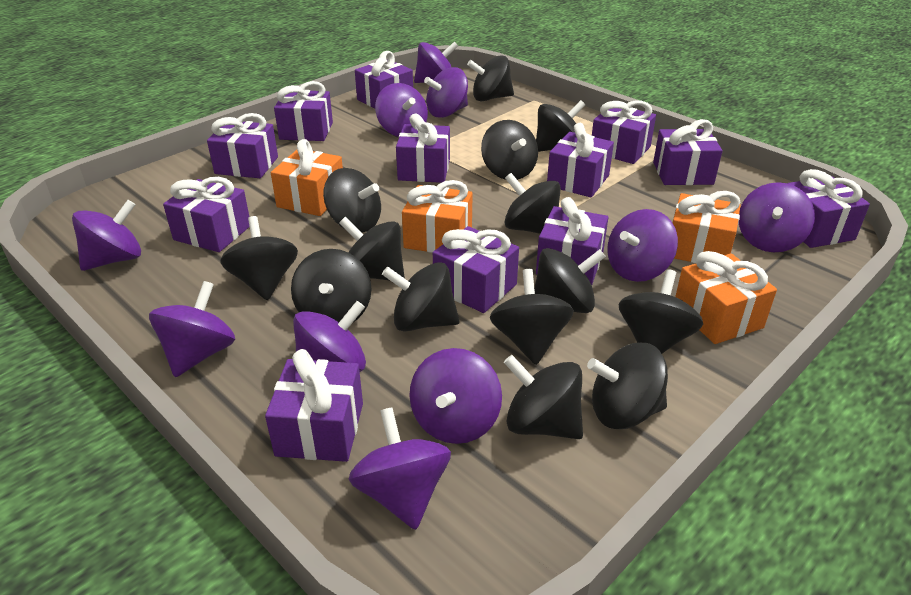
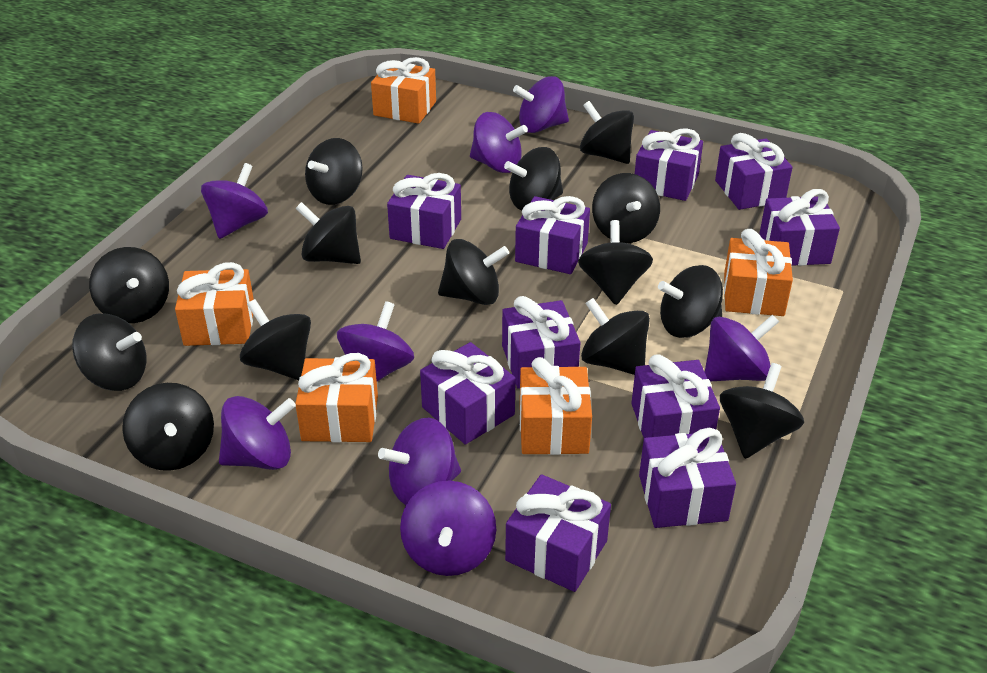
orange gift: [271,139,343,216] [402,180,473,253] [672,191,741,263] [675,251,777,344] = 4 -> [175,262,254,346] [295,353,378,442] [371,57,436,124] [520,357,592,455] [724,229,793,316] = 5
purple gift: [163,177,250,252] [207,113,278,178] [265,349,363,462] [274,81,333,141] [355,51,413,108] [396,113,450,183] [433,226,519,313] [536,197,608,285] [547,123,614,197] [592,100,656,164] [653,119,722,185] [787,169,870,248] = 12 -> [387,173,461,249] [420,342,516,444] [502,296,580,389] [505,474,611,592] [515,196,590,274] [631,354,720,438] [635,128,703,201] [639,428,736,528] [715,133,793,210] [759,189,840,266] = 10
purple spinning top: [72,200,141,271] [149,281,235,377] [293,301,366,372] [348,407,451,530] [375,83,428,137] [409,348,502,444] [414,41,458,83] [424,67,468,118] [607,209,678,282] [739,182,815,252] = 10 -> [201,163,268,239] [219,396,296,470] [337,301,414,382] [378,418,461,505] [400,481,496,576] [470,112,528,173] [513,76,569,133] [705,314,779,381] = 8

